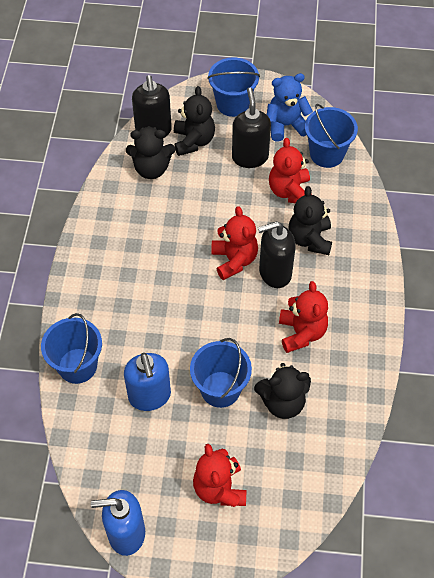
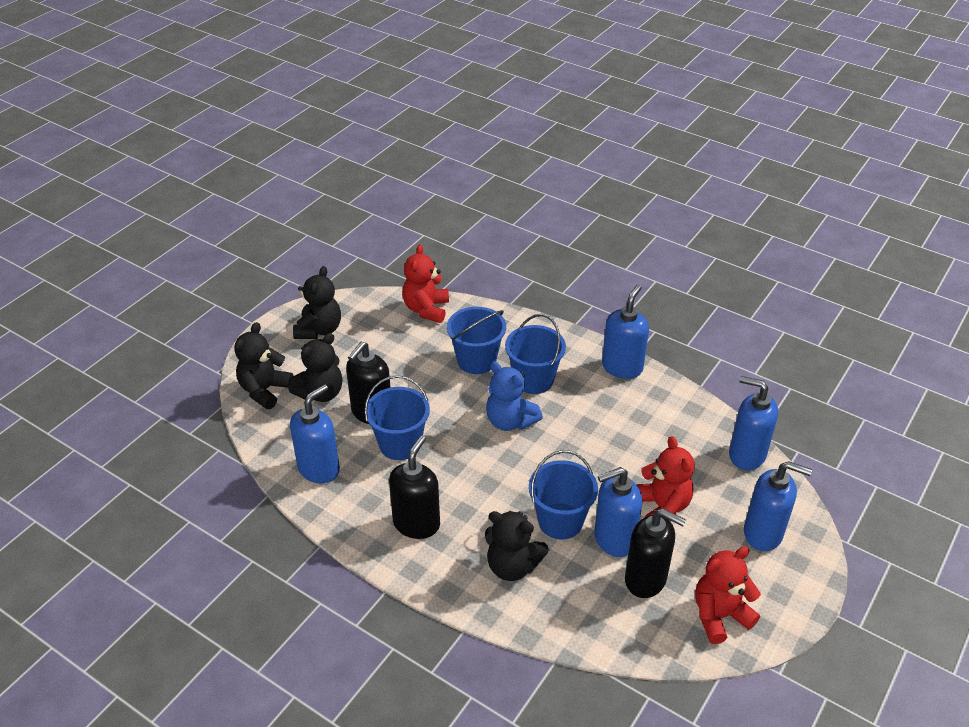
blue soap dispenser: [91,490,145,556] [124,353,171,411] = 2 -> [290,384,340,483] [594,467,642,557] [602,284,649,379] [729,376,778,470] [744,461,812,551] = 5
red teddy bear: [193,444,246,507] [212,206,258,280] [269,138,310,203] [279,281,328,353] = 4 -> [402,244,449,323] [636,436,694,521] [695,546,761,644] = 3

